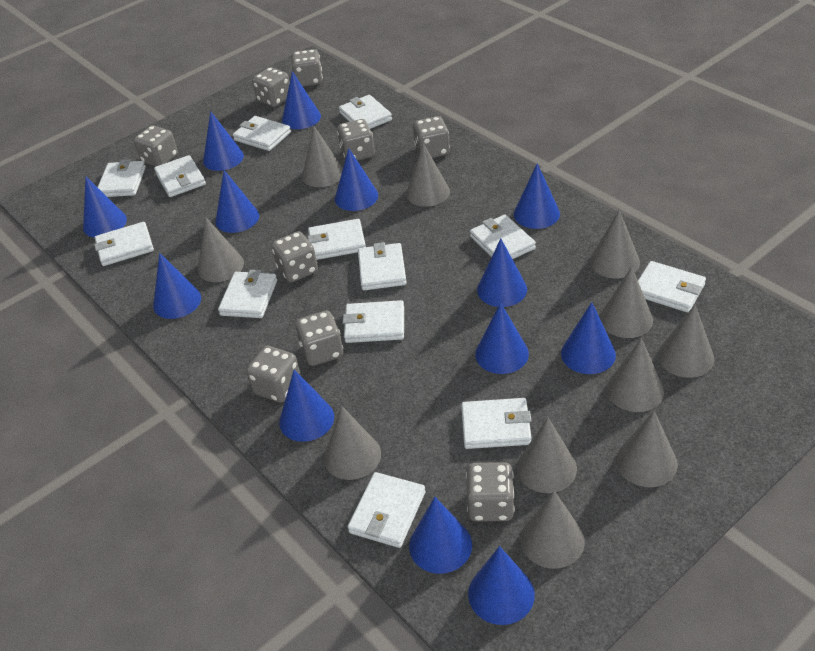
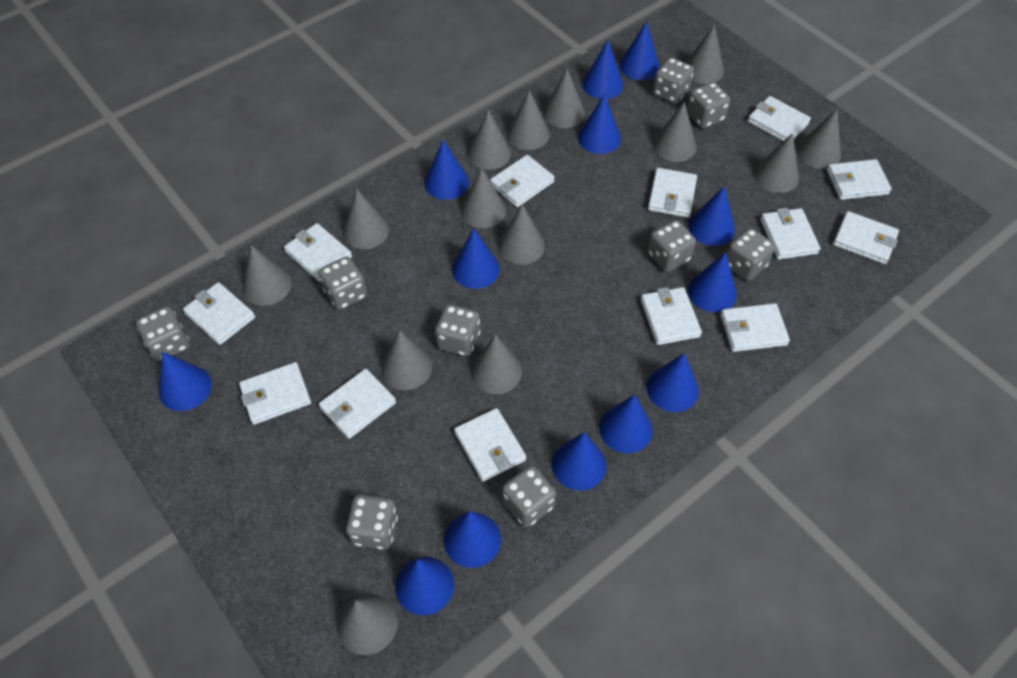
grey cone: [198,218,244,282] [302,126,343,187] [324,406,381,480] [406,143,450,207] [517,418,577,493] [520,491,585,569] [590,210,640,278] [600,267,653,338] [606,338,664,412] [616,411,678,487] [658,305,714,378] = 11 -> [243,245,291,306] [337,594,398,655] [343,189,389,249] [381,330,432,390] [461,168,506,228] [468,110,511,170] [471,334,522,394] [498,204,545,265] [507,90,550,150] [543,69,585,128] [653,102,697,162] [685,24,724,84] [754,133,799,193] [797,109,841,169] = 14

